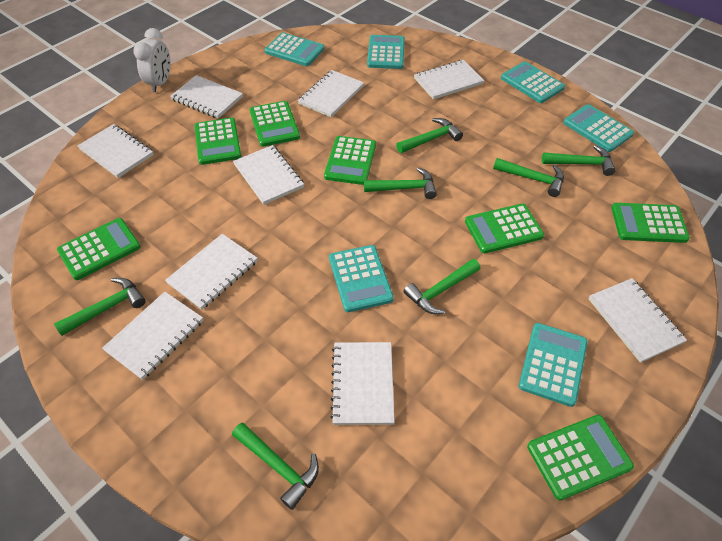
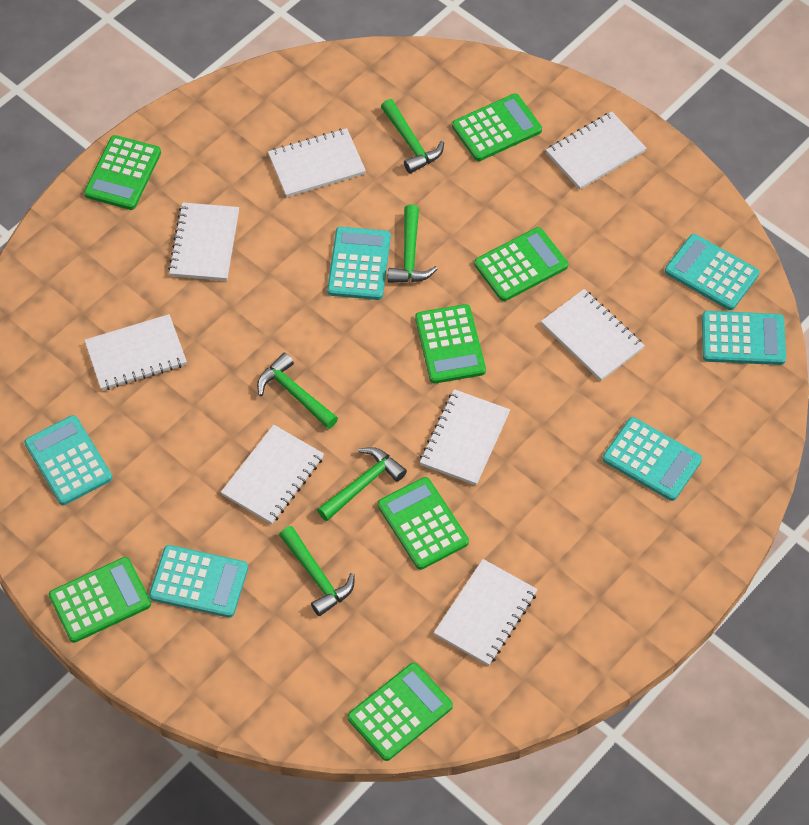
green hammer: [54,278,146,336] [232,423,319,510] [364,167,437,199] [396,118,463,153] [403,259,480,314] [493,158,564,197] [542,145,616,176] = 7 -> [257,353,338,429] [279,526,355,616] [317,447,407,521] [381,99,444,174] [388,205,437,283] = 5
white clock: [133,28,171,92] = 1 -> none = 0
white notebook: [77,124,154,178] [102,292,203,380] [165,234,258,310] [170,75,243,119] [233,145,304,205] [298,70,364,117] [330,342,395,425] [414,60,484,100] [589,278,687,363] = 9 -> [84,314,187,390] [168,203,239,281] [221,425,324,524] [268,128,366,197] [420,389,510,485] [434,559,538,666] [541,289,645,381] [546,112,646,190] = 8

